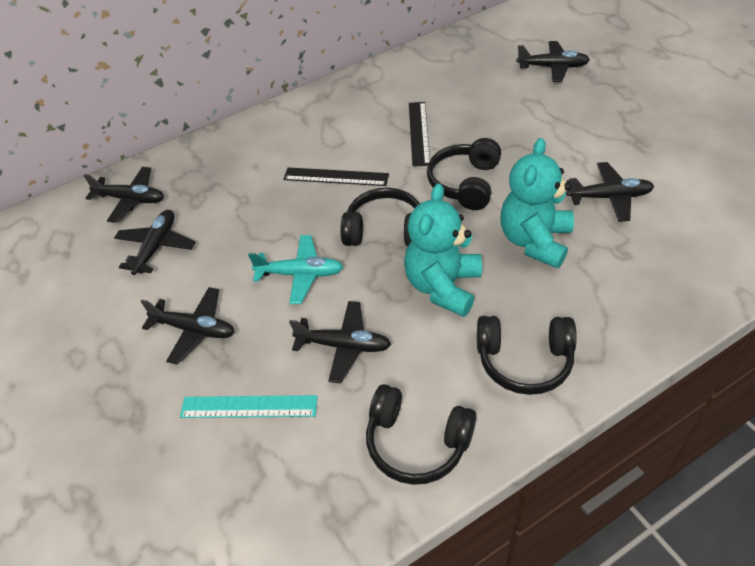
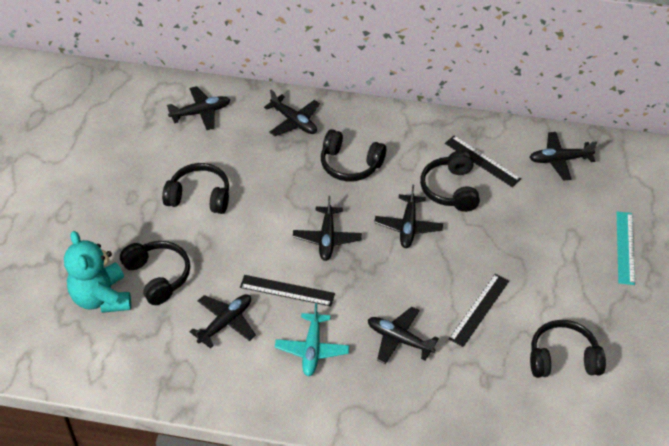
black headphones: [340,188,420,247] [366,384,477,485] [427,138,501,210] [477,316,577,395] = 4 -> [120,241,190,305] [162,163,229,214] [321,129,386,182] [420,150,480,212] [530,320,606,378] = 5
black plane: [83,167,164,223] [114,210,195,275] [141,287,234,365] [289,301,391,383] [517,41,590,82] [566,162,654,222] = 6 -> [167,86,230,130] [190,294,256,349] [264,90,320,136] [293,196,362,261] [368,307,439,364] [374,185,443,248] [529,132,597,181] = 7
black ruler: [283,167,389,186] [409,102,430,167] = 2 -> [240,275,335,306] [445,136,521,187] [449,274,509,347] = 3
turquoise teddy bear: [404,183,482,317] [500,138,574,268] = 2 -> [64,231,131,313] = 1

